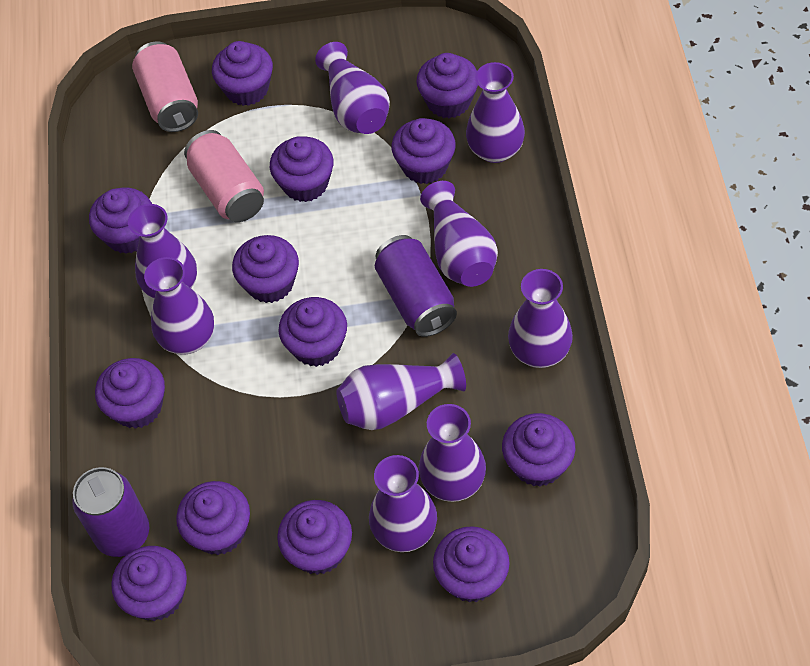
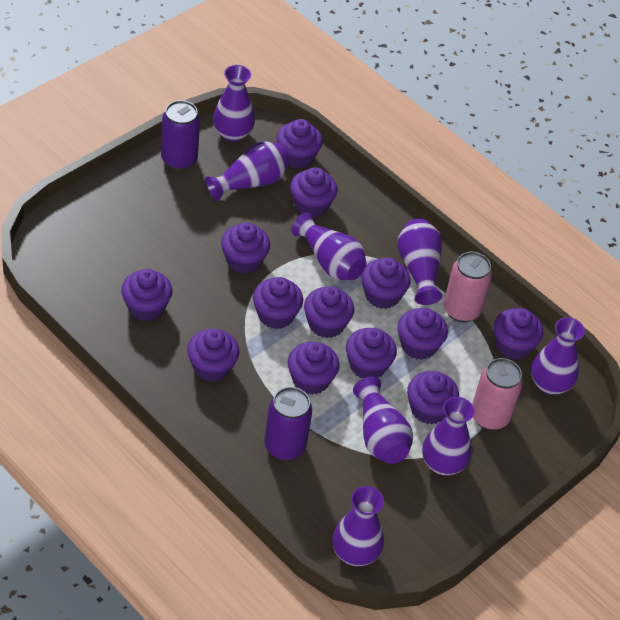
purple vase: [128,204,197,299] [144,257,214,355] [315,42,390,134] [336,353,466,430] [369,455,437,552] [419,404,486,502] [420,181,498,287] [466,62,525,163] [508,269,573,368] = 9 -> [205,141,290,201] [213,65,255,142] [292,212,367,280] [332,486,384,566] [353,377,413,464] [398,219,442,305] [422,397,475,475] [531,317,585,395] = 8

